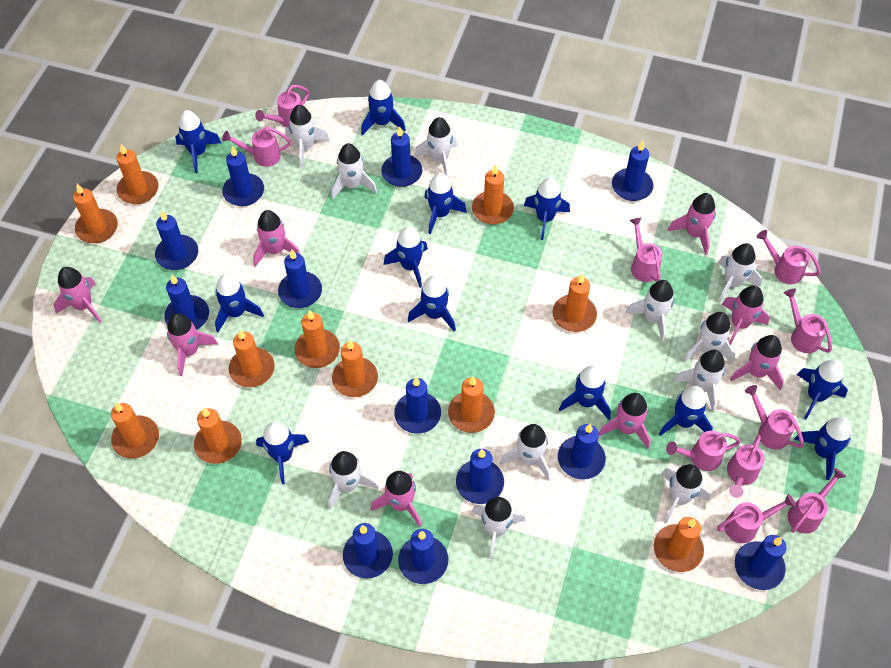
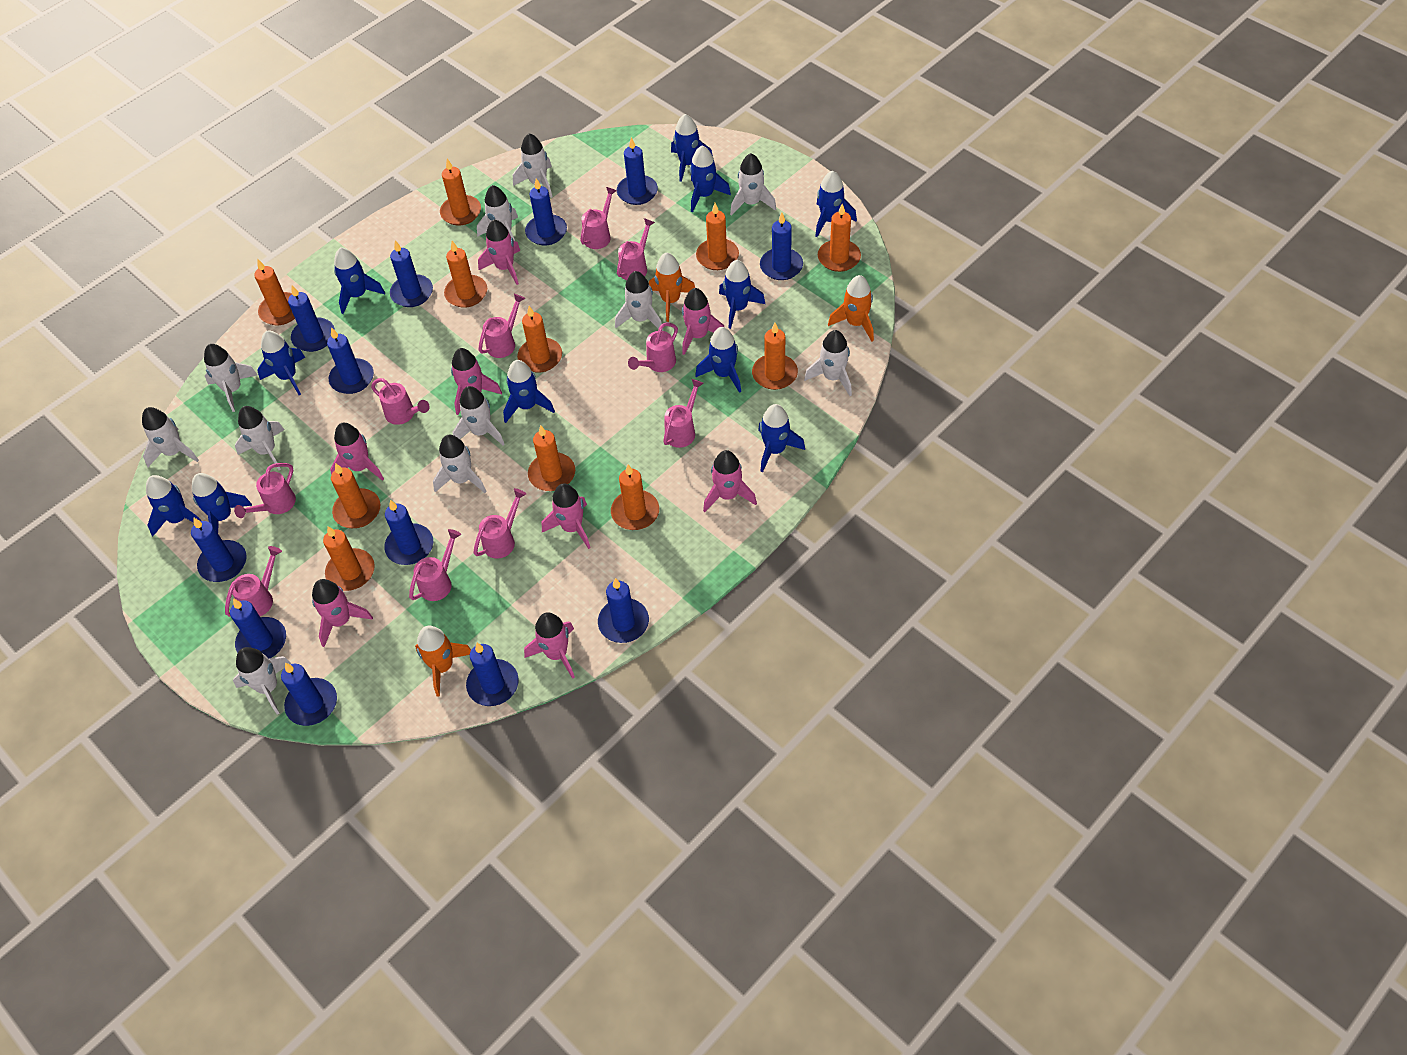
blue rocket: [175,110,221,173] [215,274,264,332] [256,421,309,484] [361,80,406,135] [383,226,428,288] [408,275,456,332] [424,173,467,234] [524,177,570,240] [559,365,611,420] [659,386,713,436] [794,417,852,480] [797,359,848,419] = 12 -> [146,475,201,536] [192,473,252,533] [257,331,306,395] [334,247,385,314] [503,360,555,423] [671,114,713,182] [690,146,731,212] [695,327,741,393] [719,260,765,329] [758,404,805,472] [815,171,857,237] = 11
orange rocket: none = 0 -> [415,626,471,696] [649,252,695,322] [828,275,874,341] = 3

